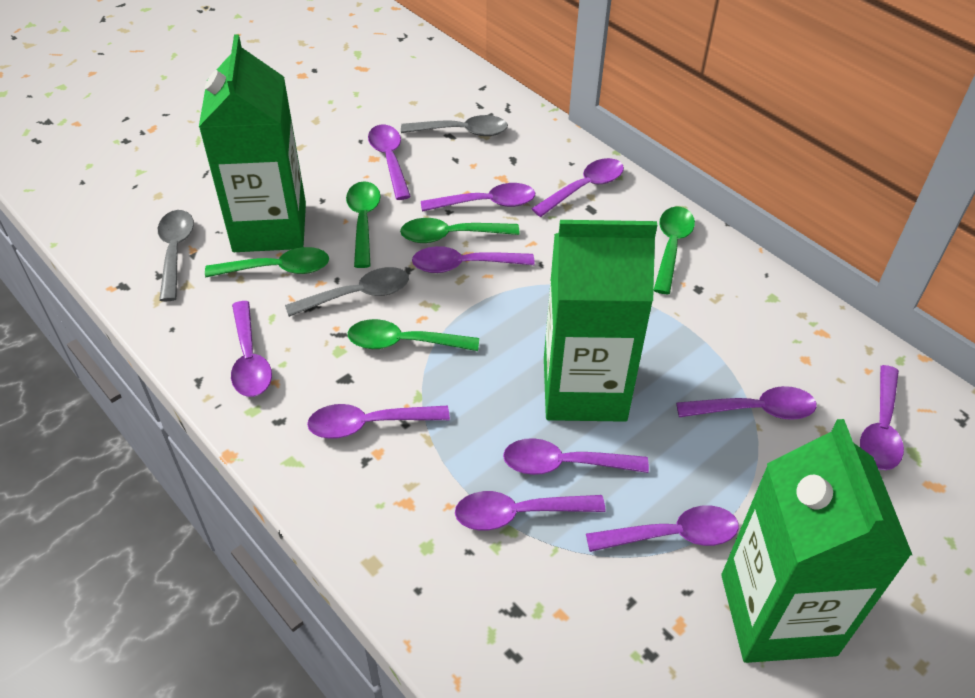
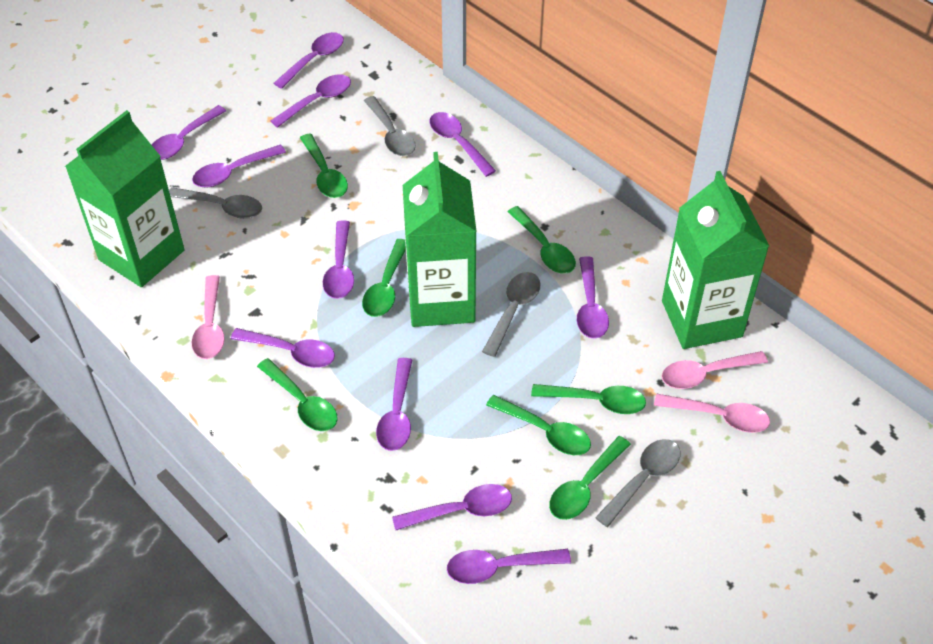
green spoon: [205,247,329,277] [346,181,381,268] [348,319,479,351] [400,218,520,243] [654,206,695,294] = 5 -> [257,358,338,431] [300,133,348,198] [362,239,406,317] [486,395,591,455] [508,206,576,274] [531,384,646,414] [549,436,631,520] = 7
grey spoon: [158,210,194,301] [285,267,409,317] [401,115,508,136] = 3 -> [169,187,262,219] [364,96,416,156] [482,272,541,357] [595,439,680,527] = 4
pink spoon: none = 0 -> [192,275,225,359] [654,394,770,433] [662,351,768,389] = 3

